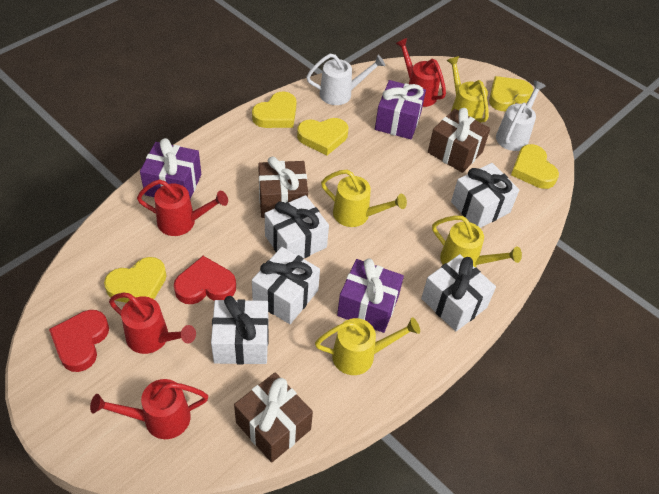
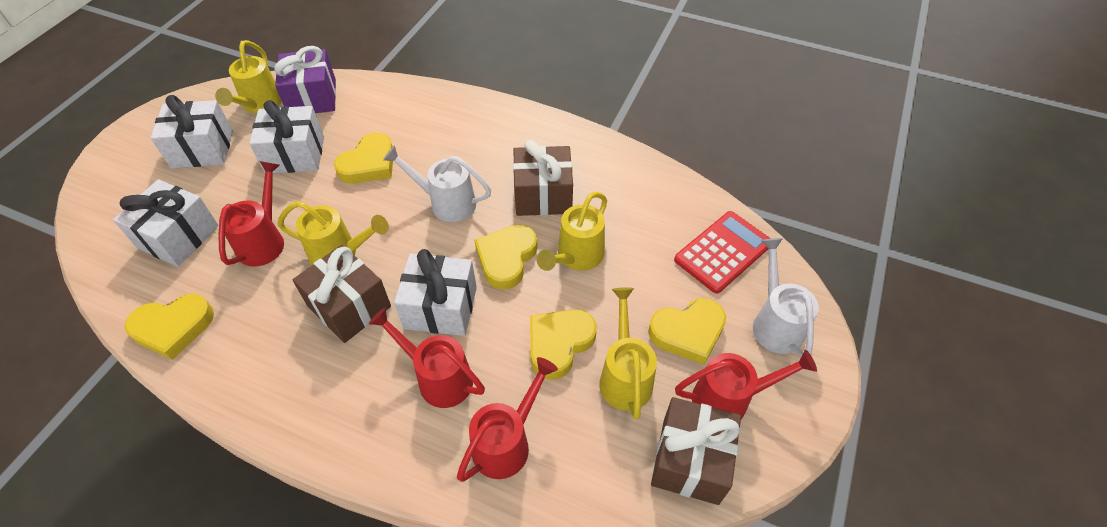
purple gift: [140,138,201,199] [337,258,404,333] [375,80,426,139] = 3 -> [274,46,336,113] = 1
red calculator: none = 0 -> [674,211,771,294] = 1
red heart: [49,310,109,372] [174,256,236,304] = 2 -> none = 0
white gift: [211,296,269,364] [252,247,320,324] [265,195,329,258] [421,254,496,331] [451,163,519,228] = 5 -> [113,179,219,267] [151,95,233,168] [249,100,324,173] [394,249,477,336] = 4

